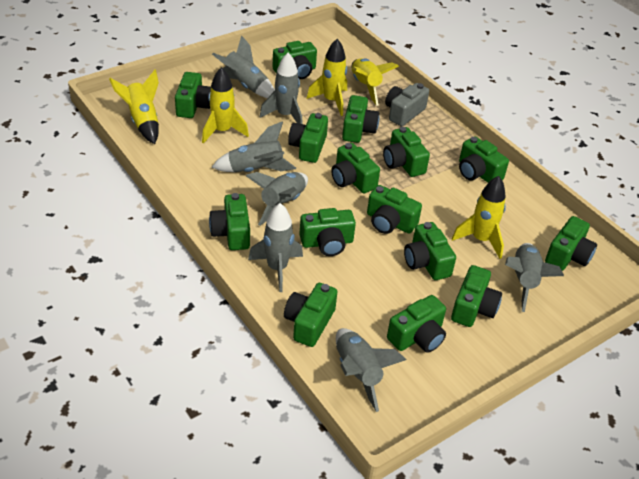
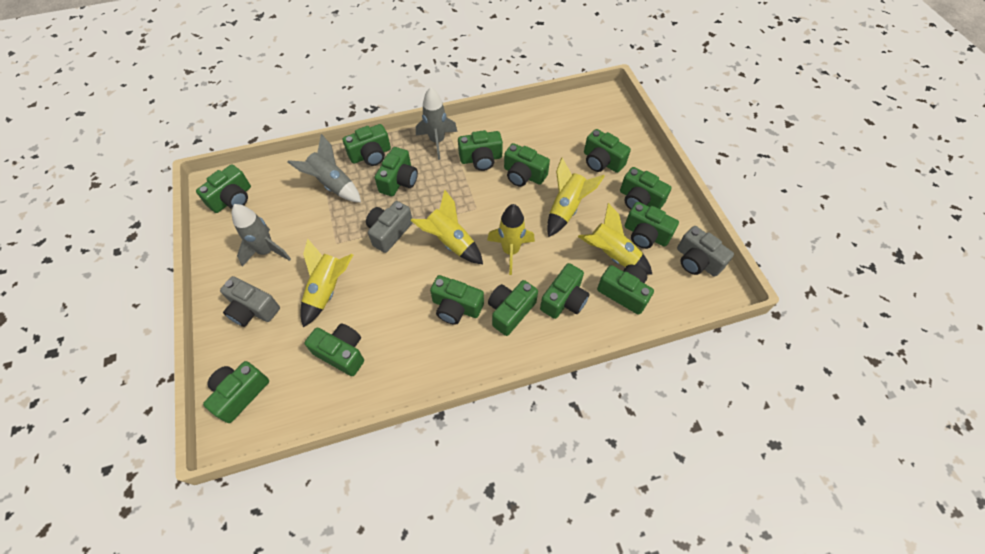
green camera: [175,72,211,118] [209,193,250,250] [273,41,317,79] [284,283,338,347] [288,113,328,163] [299,208,356,256] [331,143,380,194] [342,95,379,143] [367,185,422,234] [383,127,430,177] [387,295,446,353] [404,222,456,280] [451,265,502,327] [459,136,509,183] [545,216,597,271] = 15 -> [196,165,251,213] [203,361,269,423] [305,323,364,376] [343,124,391,166] [375,147,418,196] [430,275,484,325] [458,130,503,171] [488,280,538,336] [504,143,550,187] [540,263,590,319] [584,129,631,173] [597,265,654,315] [620,167,672,210] [625,202,679,249] = 14
grey camera: [385,83,429,126] = 1 -> [220,276,280,327] [366,201,413,253] [677,226,734,277] = 3
grey rocket: [212,35,275,98] [212,121,296,172] [246,172,308,226] [248,203,303,292] [260,53,303,124] [336,328,406,412] [505,243,564,312] = 7 -> [232,204,291,267] [287,134,361,202] [416,87,458,160] = 3

